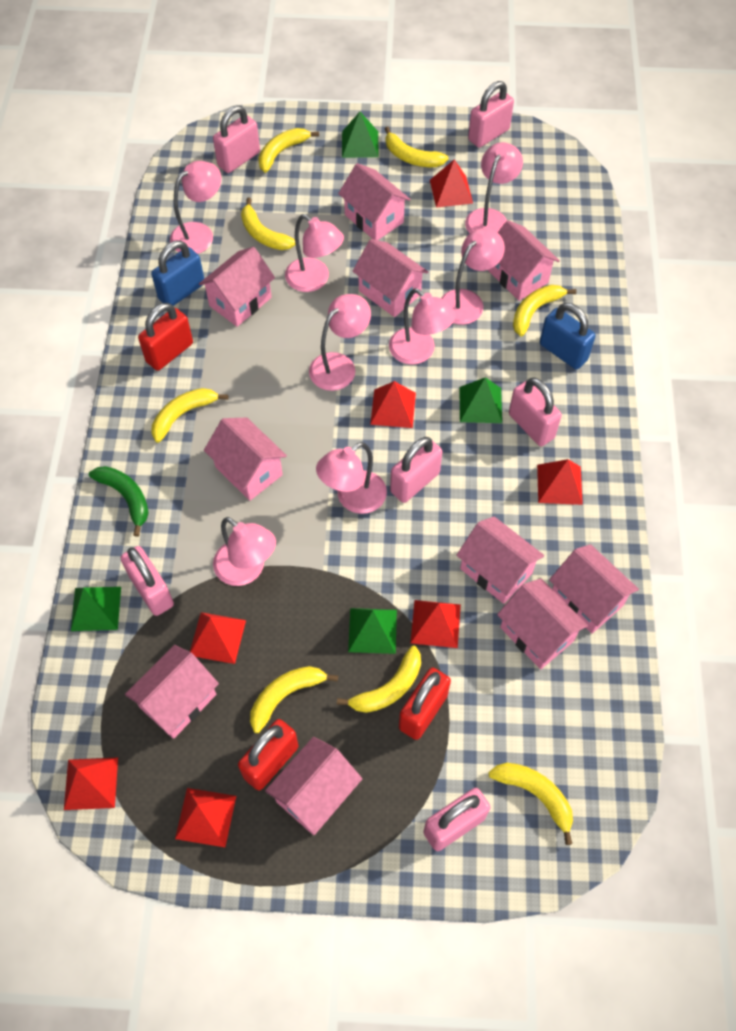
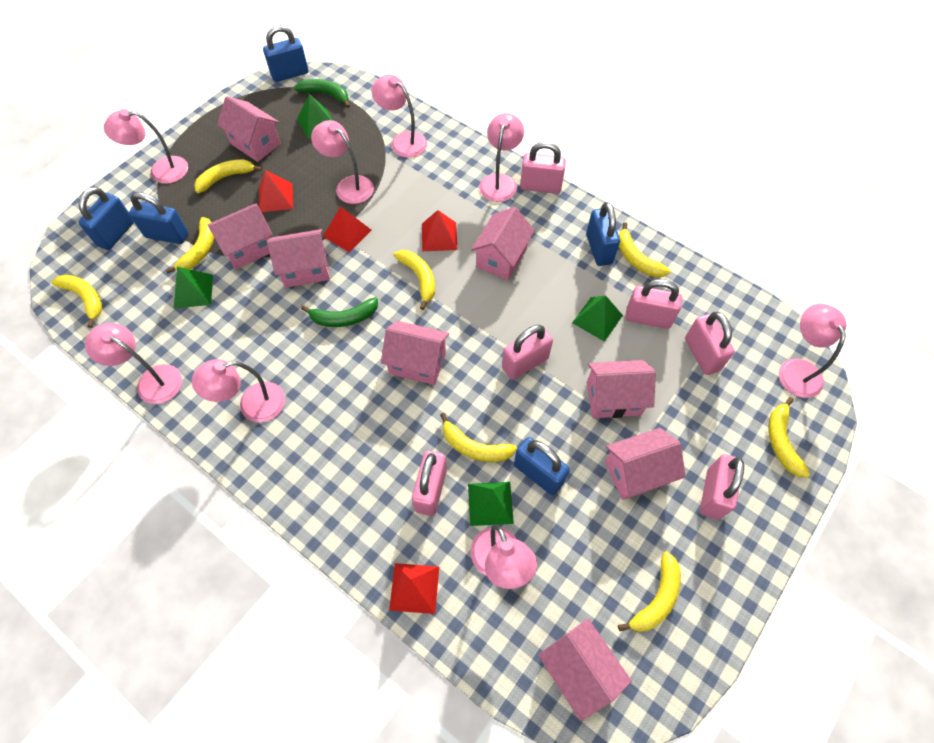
blue padlock: [151,241,204,306] [540,303,596,369] = 2 -> [78,187,134,250] [129,192,188,244] [263,25,308,82] [514,437,570,495] [586,202,620,266] = 5
green banana: [89,466,149,537] = 1 -> [294,79,350,108] [301,297,378,327] = 2
pink house: [125,645,219,739] [199,247,275,327] [204,417,287,501] [265,737,362,835] [338,163,411,240] [353,239,428,317] [456,517,544,604] [488,220,560,301] [497,579,588,669] [549,544,639,633] = 10 -> [208,204,273,269] [217,96,281,162] [267,229,330,288] [381,321,449,385] [471,207,535,281] [538,618,632,721] [587,360,656,418] [605,428,686,500] = 8
red padlock: [138,303,193,371] [238,719,298,790] [399,667,451,740] = 3 -> none = 0
red pyramid: [64,757,118,810] [175,788,236,847] [190,612,246,664] [370,381,416,428] [411,600,461,648] [430,159,473,208] [537,459,583,505] = 7 -> [259,170,293,212] [323,206,371,253] [389,563,439,614] [422,210,458,251] = 4

